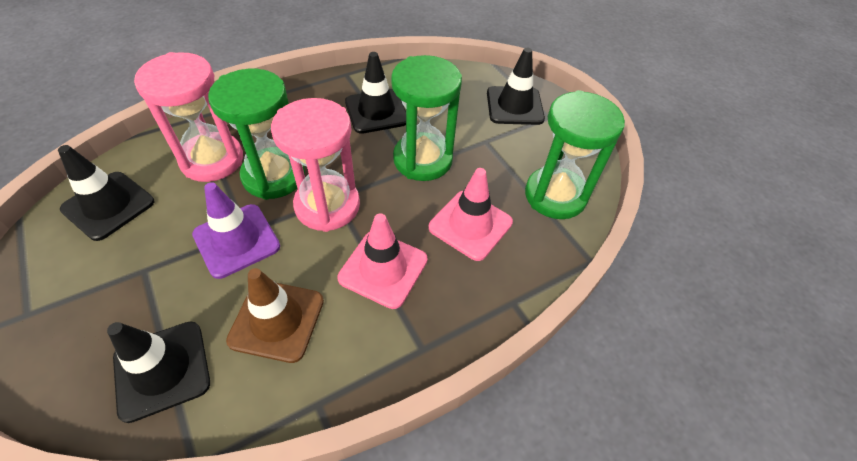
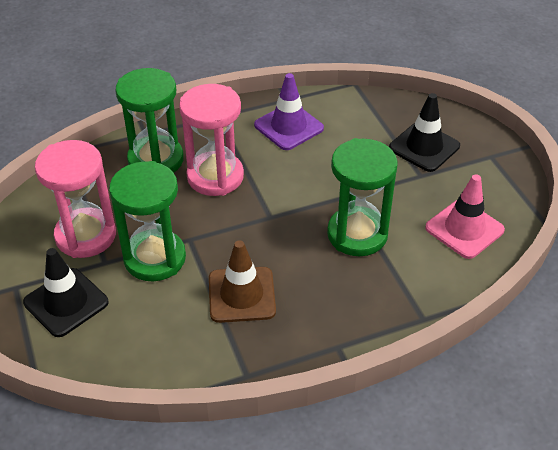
black traffic cone: [58,145,154,241] [107,321,210,423] [345,52,406,134] [487,48,545,125] = 4 -> [23,248,109,337] [389,93,460,172] = 2
pink traffic cone: [337,213,428,309] [428,168,513,261] = 2 -> [425,174,505,259] = 1

